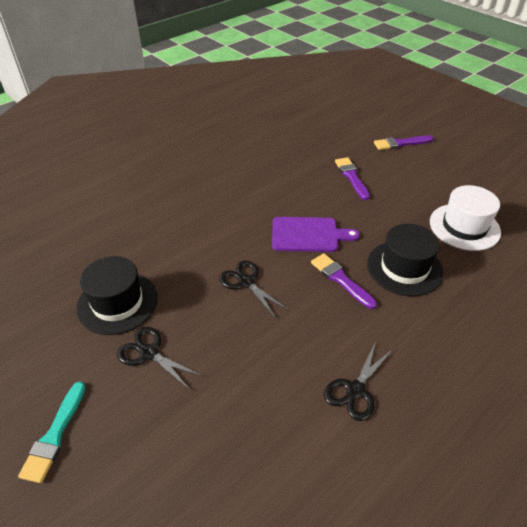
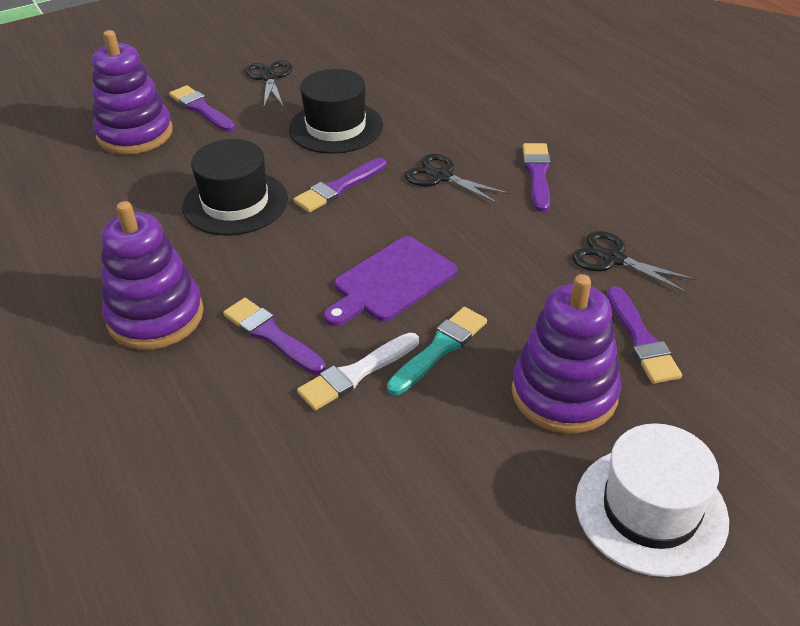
purple brush: [311,253,377,309] [335,157,370,200] [374,136,434,150] = 3 -> [169,85,235,132] [223,298,326,375] [293,158,387,212] [523,143,551,212] [607,286,682,384] = 5
purple stacking toy: none = 0 -> [92,30,173,154] [101,201,204,350] [512,274,621,434] = 3
white brush: none = 0 -> [297,333,419,410] = 1

